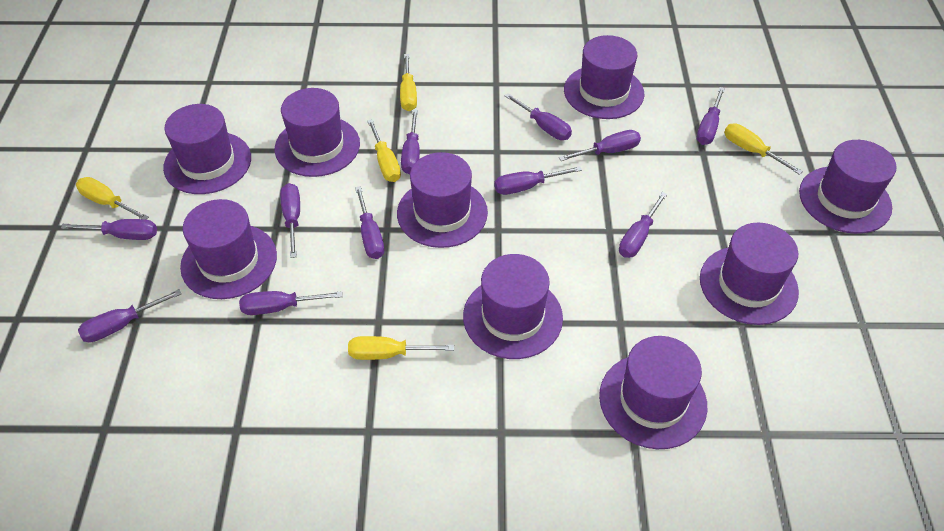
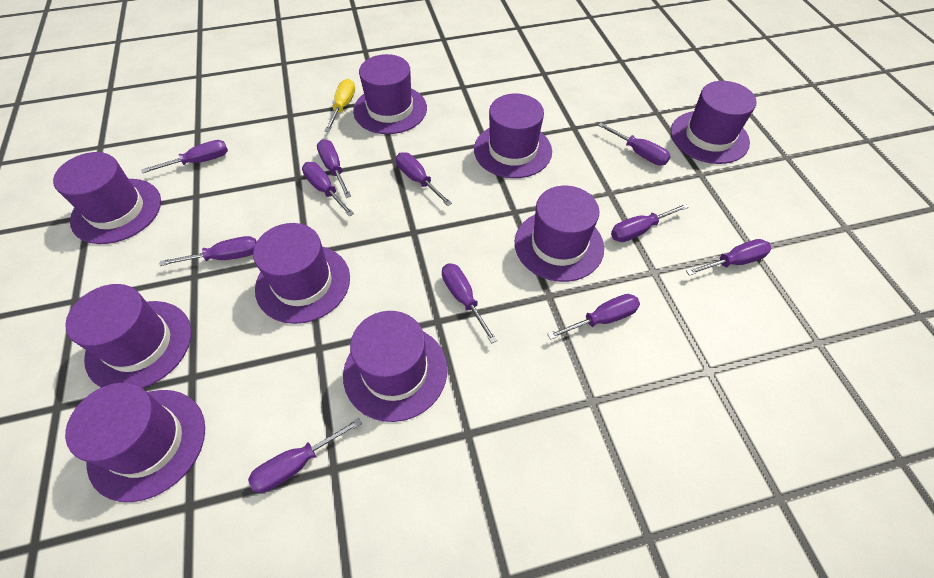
yellow screwdriver: [76,177,149,220] [348,336,454,360] [367,119,401,182] [400,54,417,111] [724,123,803,175] = 5 -> [325,79,355,132] = 1

